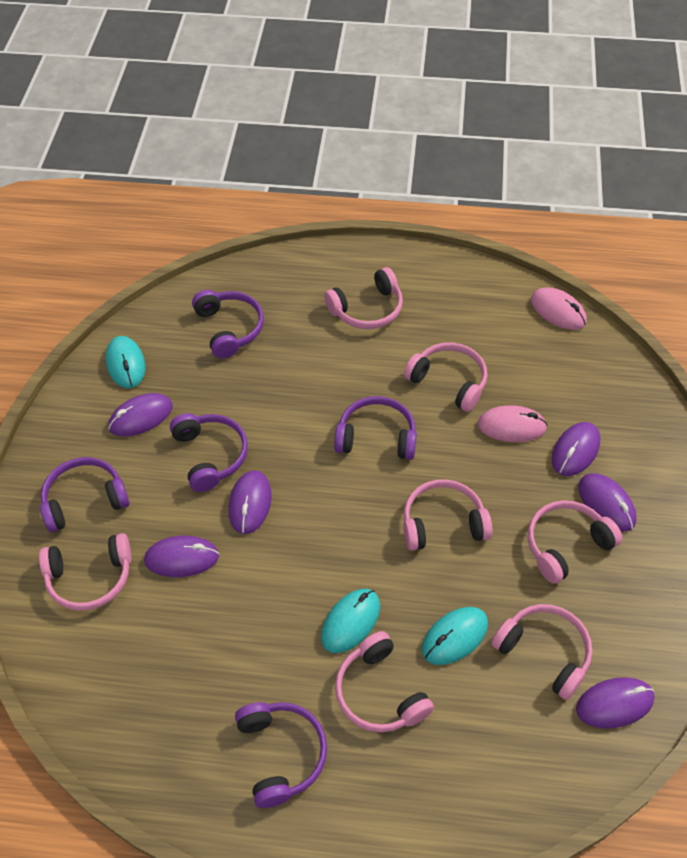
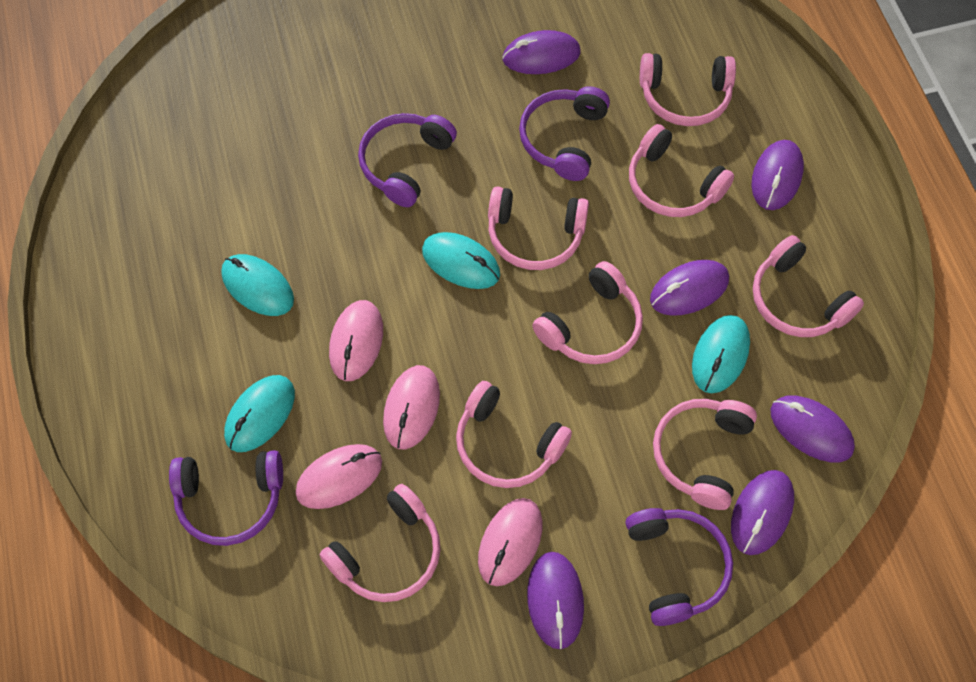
pink headphones: [39,533,131,611] [324,267,403,329] [335,631,434,732] [403,479,492,551] [404,342,487,412] [491,604,592,700] [528,500,622,584] = 7 -> [319,484,440,602] [456,381,572,488] [488,187,589,270] [532,261,643,364] [629,124,734,217] [640,53,736,126] [653,399,757,510] [753,235,864,337] = 8
pink mouse: [478,405,548,442] [531,287,587,330] = 2 -> [296,444,382,509] [329,300,383,381] [383,365,440,449] [478,498,543,586] = 4
purple headphones: [40,457,130,532] [170,413,248,492] [192,290,264,359] [235,702,327,808] [334,396,417,460] = 5 -> [169,450,283,546] [358,113,457,207] [519,86,610,181] [625,508,733,626] = 4
turquoise mouse: [106,336,145,388] [321,589,380,653] [422,607,488,665] = 3 -> [221,254,294,316] [224,375,295,452] [422,232,500,289] [692,315,750,393] = 4

